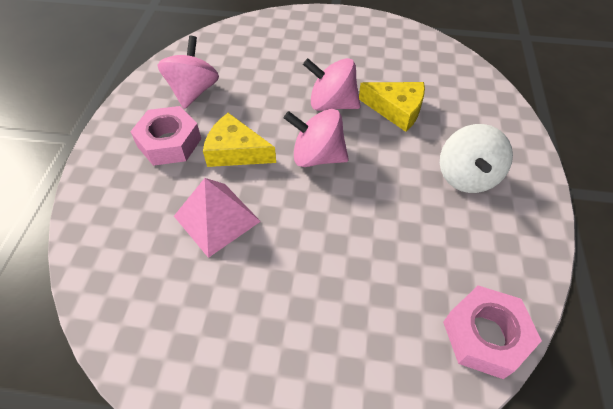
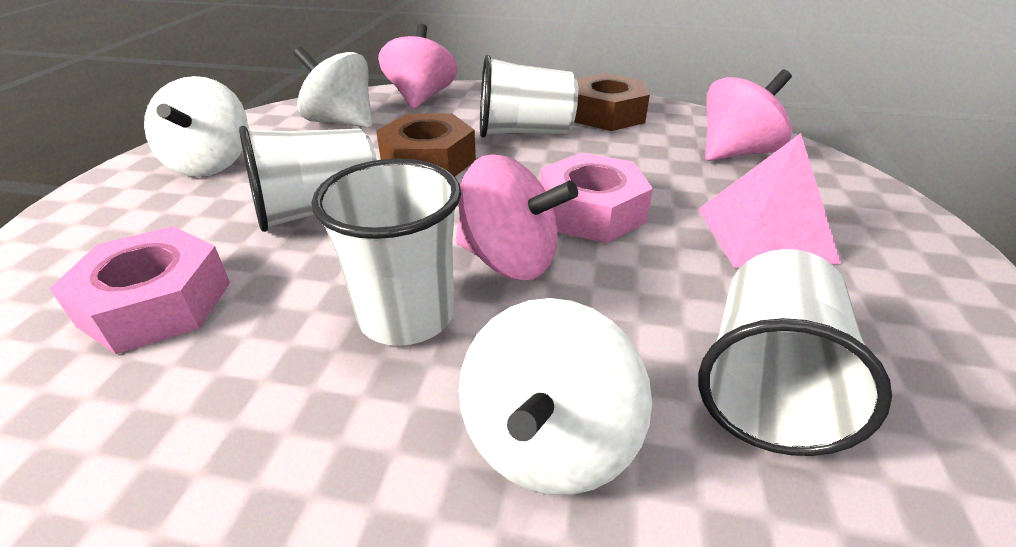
brown nut: none = 0 -> [376,113,476,176] [574,73,650,131] = 2
white cup: none = 0 -> [239,126,377,232] [312,159,461,346] [480,55,578,137] [698,249,892,456] = 4
white spinning top: [440,124,513,193] = 1 -> [144,76,248,177] [294,46,372,128] [459,298,652,495] = 3
yellow cheese: [203,113,276,167] [359,82,425,132] = 2 -> none = 0

